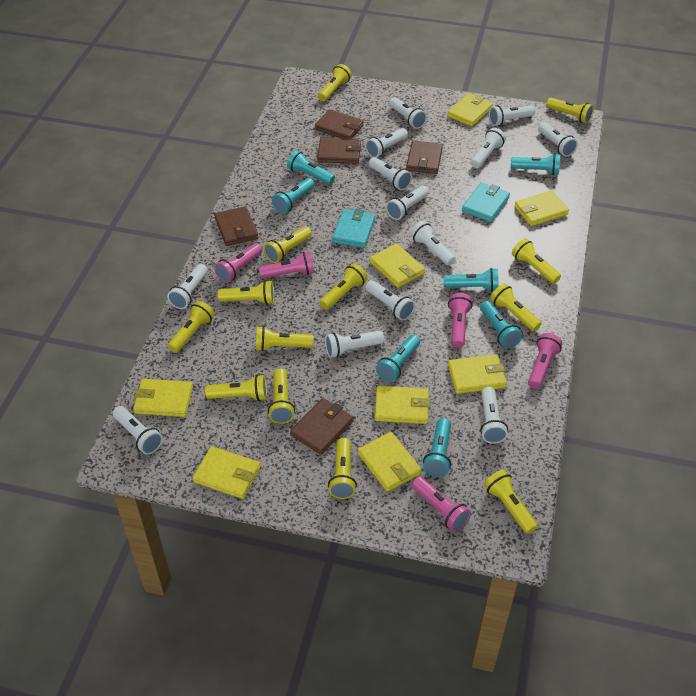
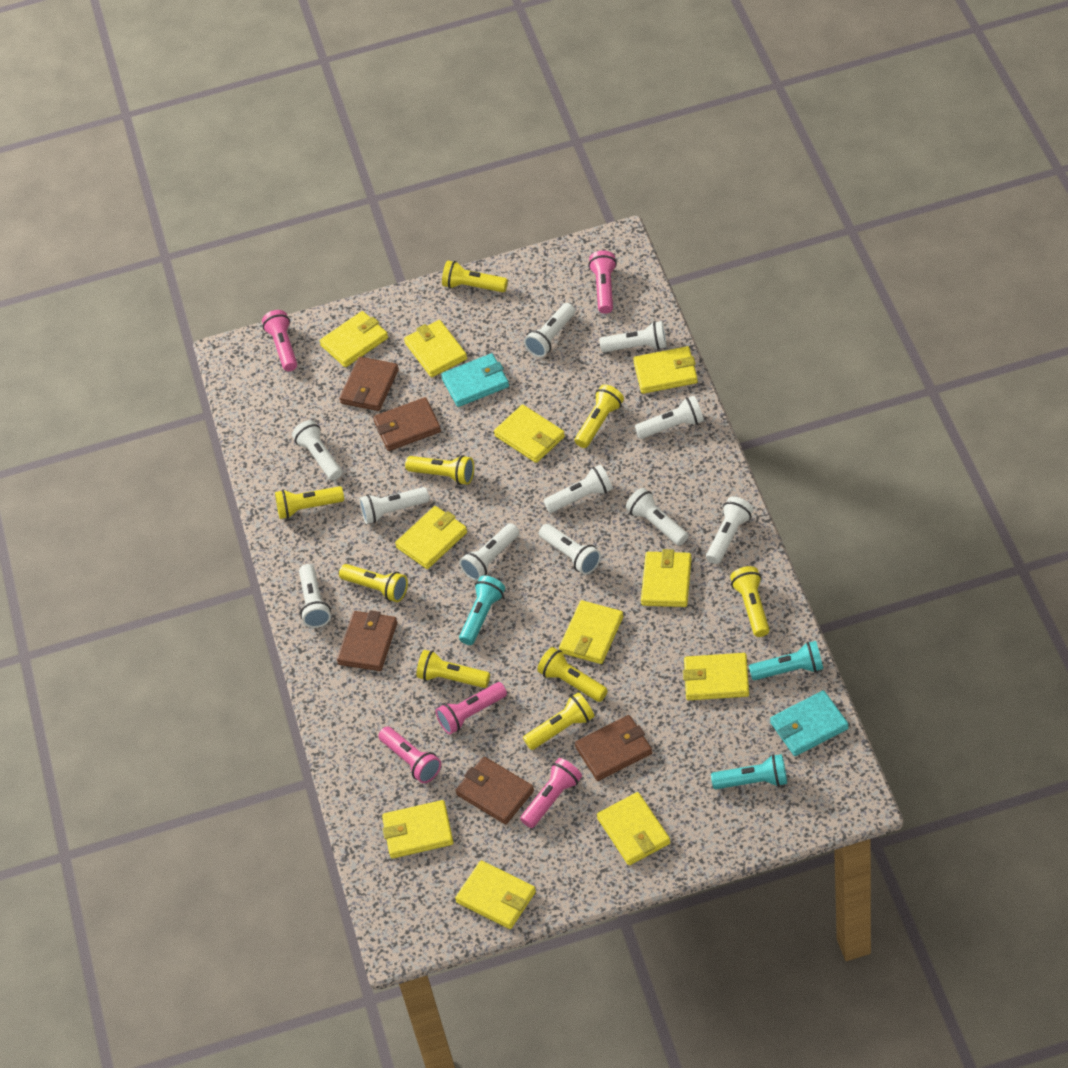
turquoise flashlight: [272,178,315,214] [287,150,335,185] [376,335,420,382] [423,418,451,477] [444,268,498,292] [480,301,522,349] [511,153,560,175] = 7 -> [459,576,505,645] [711,754,787,789] [749,641,823,680] = 3
white flashlight: [113,406,163,455] [167,264,208,309] [325,331,384,358] [365,128,408,158] [365,280,415,321] [369,157,412,190] [386,185,429,220] [389,97,427,129] [410,221,456,266] [471,128,506,168] [480,387,508,444] [489,105,535,126] [538,122,578,157] = 13 -> [292,420,342,480] [299,564,331,628] [359,487,429,524] [459,523,519,581] [524,303,575,357] [539,524,601,575] [543,464,613,513] [599,321,667,352] [626,488,688,546] [635,396,704,439] [706,496,753,564] = 11
yellow flashlight: [168,301,215,353] [205,375,267,401] [218,280,274,305] [256,326,314,351] [264,227,312,263] [268,368,295,424] [318,64,352,101] [320,263,368,310] [328,438,357,499] [484,470,538,534] [490,283,542,331] [512,238,561,284] [546,98,594,123] = 13 -> [275,486,344,519] [339,564,408,602] [405,455,474,485] [417,650,490,688] [442,261,508,292] [523,692,595,750] [537,647,608,702] [575,384,624,448] [730,566,770,637] = 9
yellow wallet: [133,379,193,417] [193,446,261,499] [358,432,422,492] [370,243,425,288] [375,386,430,424] [447,93,493,127] [448,354,507,394] [515,190,569,226] = 8 -> [320,311,388,367] [382,800,453,858] [395,506,467,569] [404,320,467,377] [455,861,536,929] [494,405,565,463] [559,600,623,664] [597,792,670,865] [633,346,698,394] [641,549,692,607] [683,653,749,700] = 11

